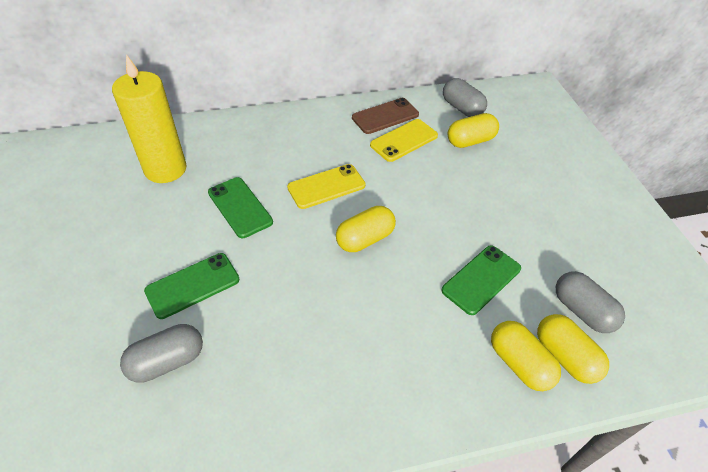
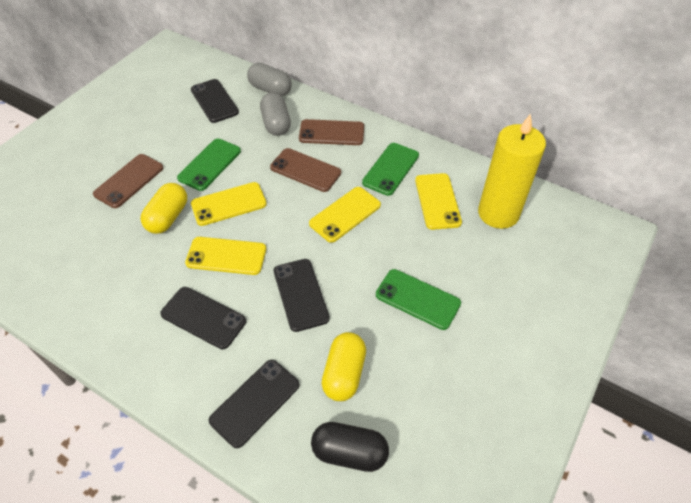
black capsule: none = 0 -> [311,422,389,472] = 1
black phone: none = 0 -> [160,287,246,349] [191,79,239,123] [209,360,299,448] [274,259,330,332] = 4
brown phone: [352,98,419,134] = 1 -> [93,154,163,208] [270,148,341,192] [299,119,364,145] = 3
grey capsule: [120,324,203,382] [443,78,487,117] [556,271,625,333] = 3 -> [247,63,292,96] [260,93,291,136] = 2
yellow capsule: [336,206,396,252] [448,113,499,148] [491,321,561,391] [537,314,609,384] = 4 -> [141,183,187,234] [321,332,366,401] = 2
yellow phone: [287,164,366,209] [370,119,438,162] = 2 -> [185,237,266,275] [191,182,267,226] [309,187,381,243] [415,173,462,230] = 4

